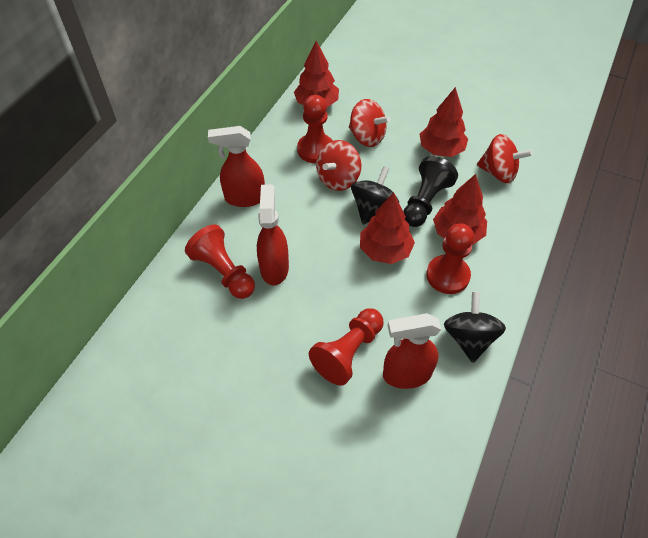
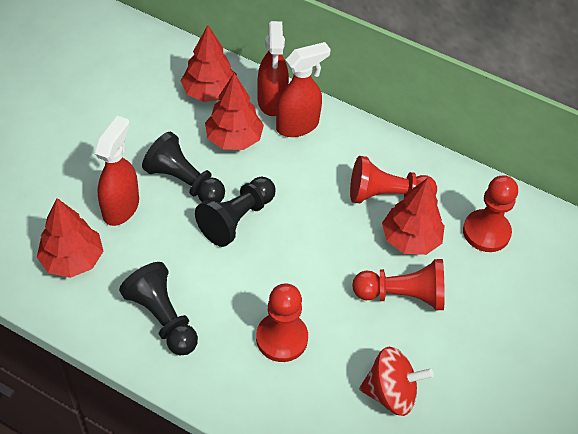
black pawn: [403,156,458,227] = 1 -> [119,262,198,355] [142,132,225,202] [195,177,276,247] = 3
black spinning top: [351,166,399,225] [444,292,506,363] = 2 -> none = 0
red spinning top: [316,140,361,191] [349,99,391,147] [477,134,533,183] = 3 -> [359,347,434,416] = 1

